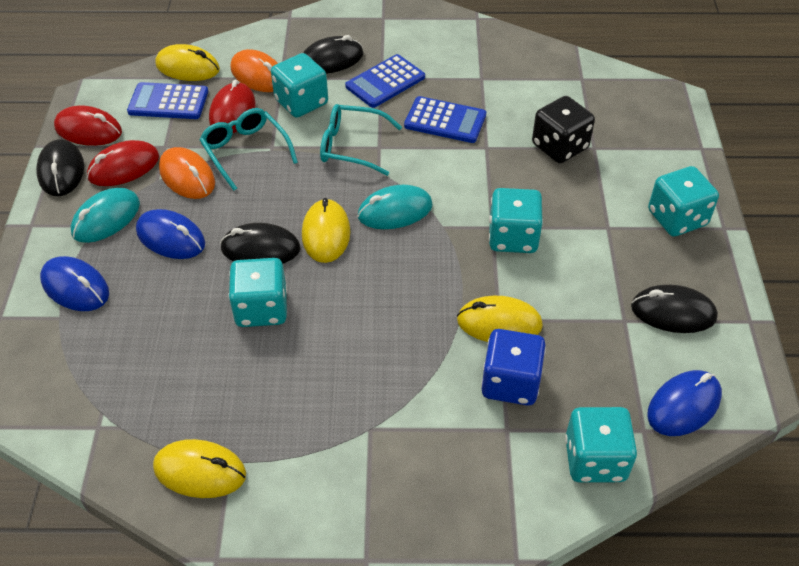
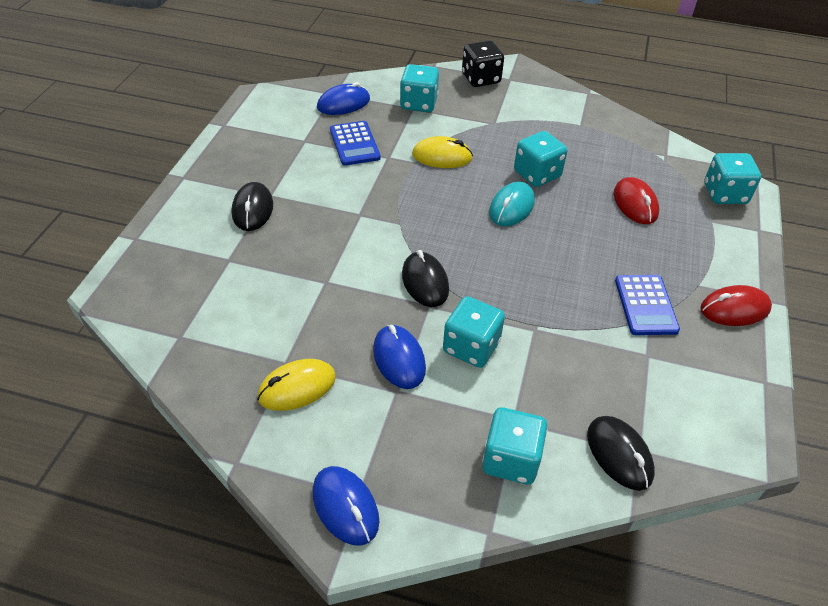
black mouse: [36,139,84,196] [220,223,300,264] [303,35,363,74] [631,285,718,333] = 4 -> [232,182,273,231] [402,250,449,307] [587,416,655,491] = 3
blue calculator: [127,82,208,119] [345,54,425,108] [404,96,486,143] = 3 -> [330,121,381,166] [615,275,680,335] = 2
blue dice: [481,329,546,406] = 1 -> none = 0
orange mouse: [159,147,215,199] [231,49,278,92] = 2 -> none = 0
red mouse: [54,105,122,146] [87,140,159,186] [209,80,256,133] = 3 -> [614,177,659,224] [700,285,772,326] = 2
turquoise glasses: [200,108,298,191] [320,104,402,176] = 2 -> none = 0
turquoise mouse: [71,188,140,243] [358,185,433,229] = 2 -> [489,182,535,226] = 1
yellow mouse: [153,439,246,498] [155,44,220,81] [302,198,350,263] [457,296,543,342] = 4 -> [257,359,336,411] [412,136,473,168] = 2

